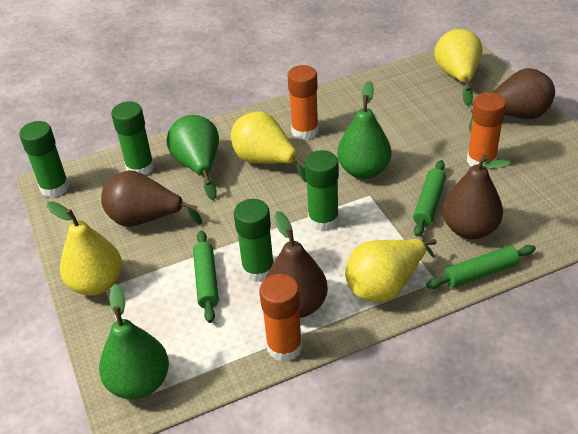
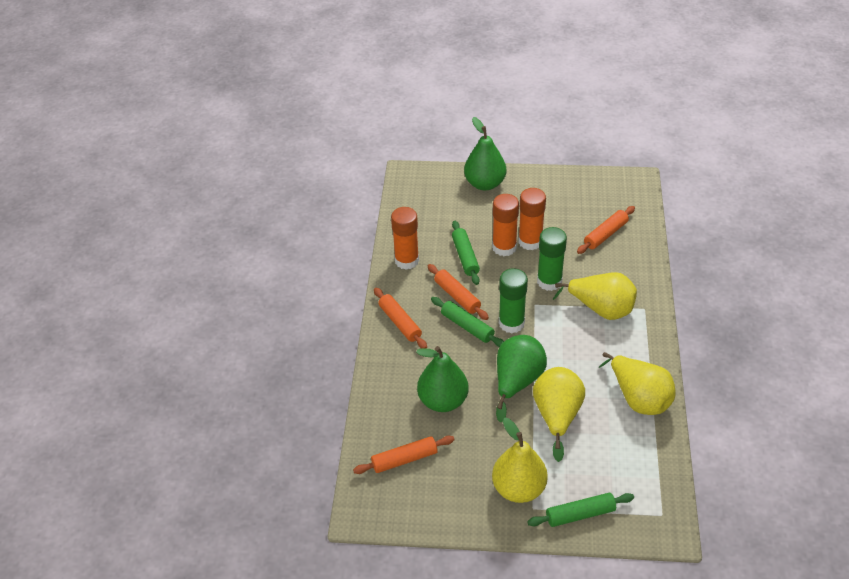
brown pear: [101,170,202,227] [266,211,328,318] [442,155,511,239] [469,68,555,130] = 4 -> none = 0
green glue stick: [19,121,69,198] [111,101,154,176] [234,199,274,282] [305,150,339,231] = 4 -> [499,268,528,333] [537,227,567,291] = 2
orange rolling pin: none = 0 -> [353,435,455,474] [374,288,427,349] [428,264,489,320] [577,206,635,254] = 4

